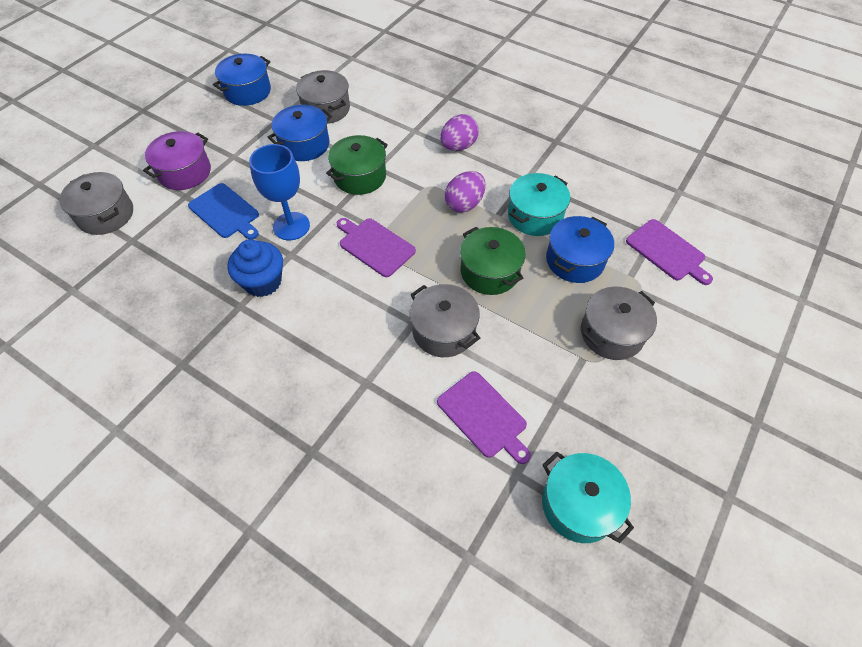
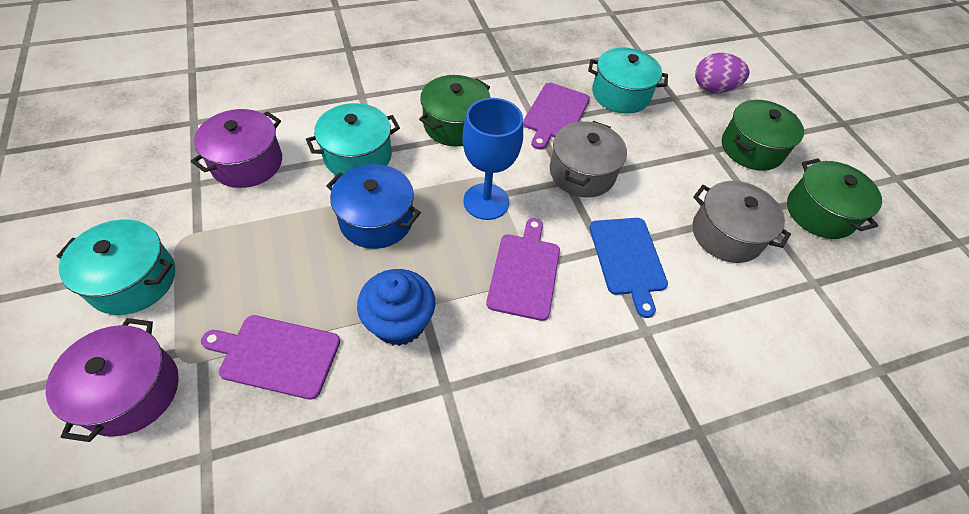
blue pot: [213,54,271,106] [268,105,332,161] [546,216,614,283] = 3 -> [326,164,421,249] = 1
green pot: [326,135,388,195] [460,227,525,295] = 2 -> [419,75,491,147] [722,100,804,171] [787,159,882,239] = 3
grey pot: [59,172,133,235] [296,70,350,124] [410,284,480,357] [581,287,657,360] = 4 -> [550,121,627,197] [693,181,791,263] = 2
purple egg: [440,114,479,151] [445,171,486,213] = 2 -> [695,53,750,93] = 1
purple pot: [143,131,211,190] = 1 -> [46,318,179,442] [191,109,282,188] = 2
turquoise pot: [508,173,570,236] [542,452,634,543] = 2 -> [57,220,175,315] [306,103,400,175] [588,48,668,113] = 3

